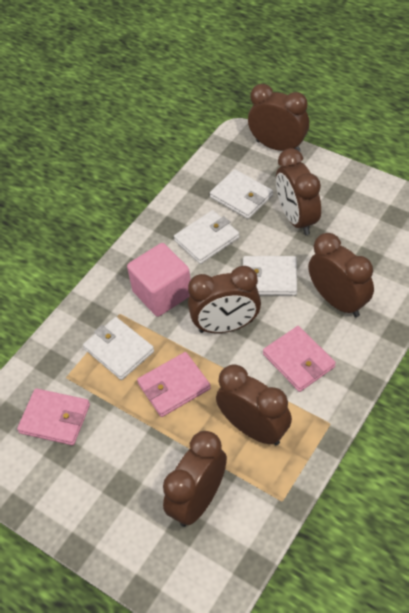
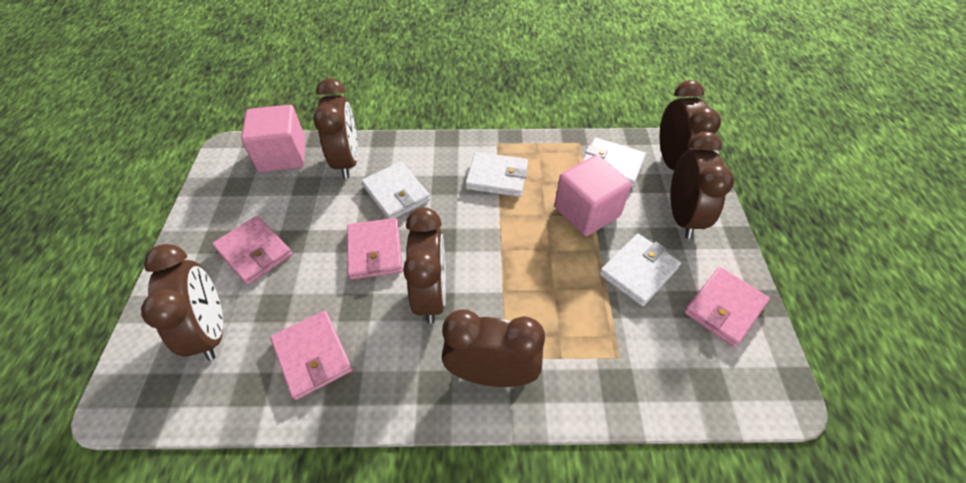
pink cube: [127,243,191,317] = 1 -> [241,105,306,173] [554,155,632,236] = 2
pink wallet: [17,388,90,445] [137,352,211,417] [263,326,336,392] = 3 -> [212,216,292,285] [270,311,353,400] [347,218,403,280] [684,267,770,347] = 4

